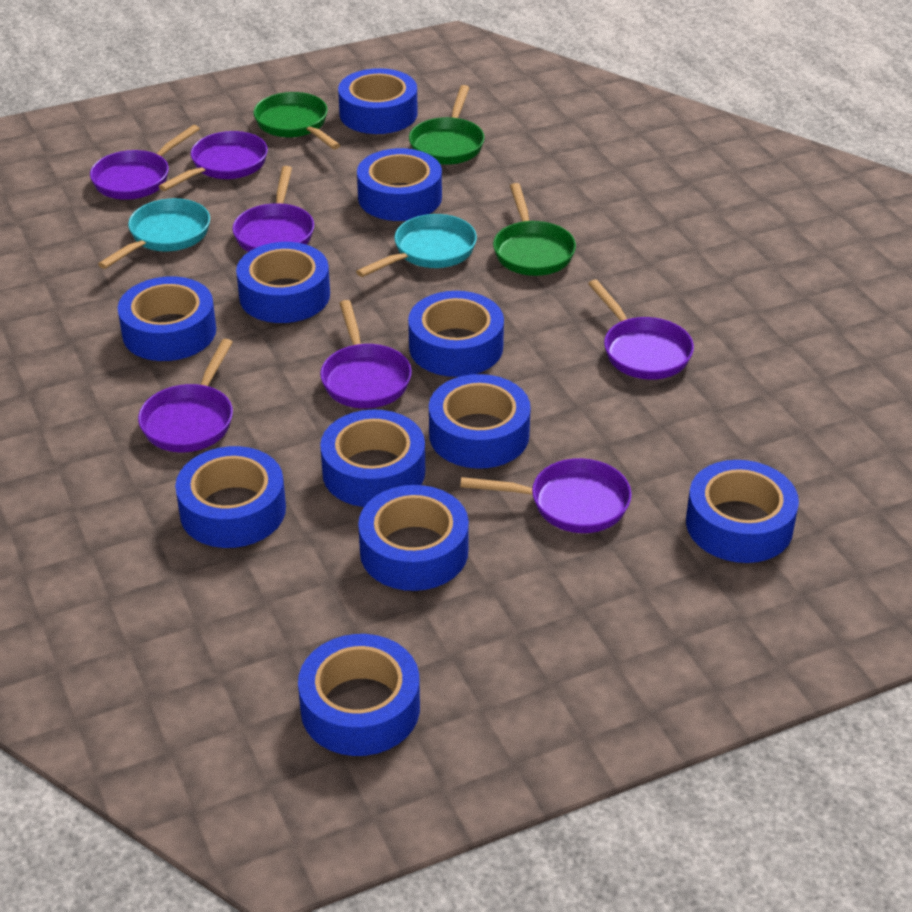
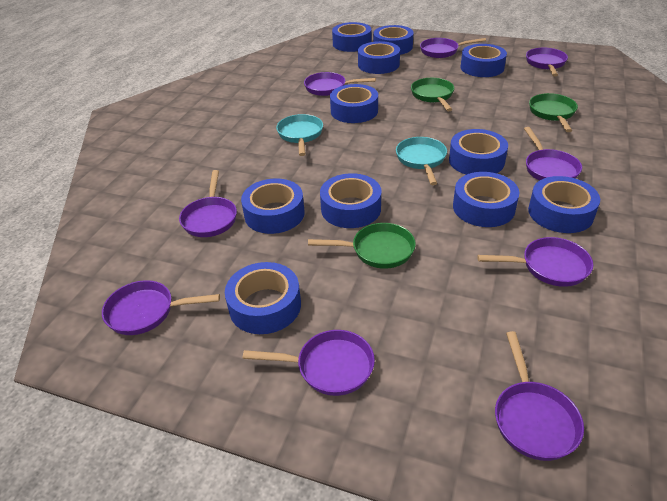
purple pan: [90,125,200,200] [138,339,233,452] [159,131,268,191] [232,166,314,252] [320,300,412,409] [460,458,632,533] [588,280,694,380] = 7 -> [102,280,220,335] [179,170,237,237] [243,330,375,396] [304,72,376,96] [420,38,486,58] [477,237,593,287] [495,331,584,461] [524,127,582,180] [526,48,568,76] = 9

